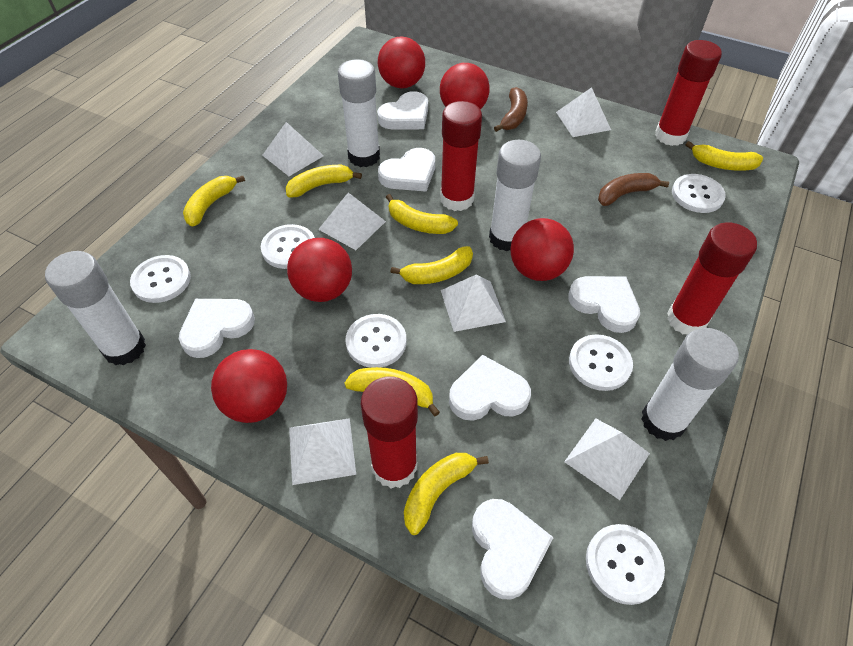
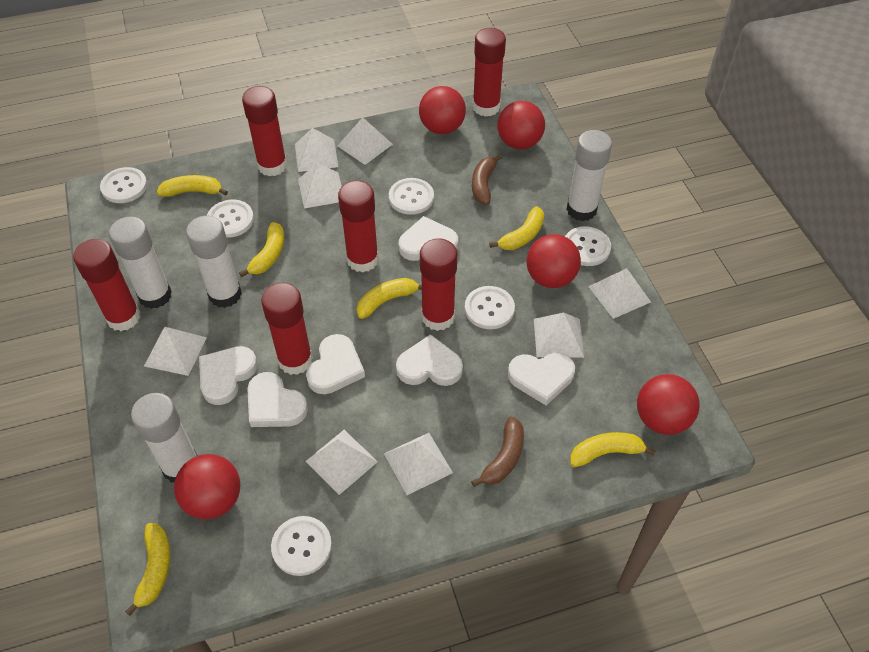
red glue stick: [361,376,418,488] [440,101,482,211] [655,40,722,146] [667,222,757,335] = 4 -> [73,239,141,331] [242,86,287,176] [261,283,313,375] [338,180,379,273] [420,238,457,331] [472,28,506,117] = 6
white pyramid: [262,122,324,176] [289,418,356,485] [318,193,386,250] [441,275,506,332] [556,87,611,137] [564,418,650,500] = 6 -> [144,327,207,376] [295,128,338,172] [298,163,342,208] [306,430,378,495] [338,117,393,165] [384,433,453,495] [534,312,584,357] [588,268,651,319] = 8
yellow banana: [183,176,245,227] [286,165,362,197] [344,367,440,416] [386,194,458,234] [391,246,473,284] [404,453,489,535] [685,141,763,171] = 7 -> [125,523,171,616] [157,175,228,197] [239,222,284,277] [357,278,422,319] [489,206,544,250] [570,432,656,467] = 6

